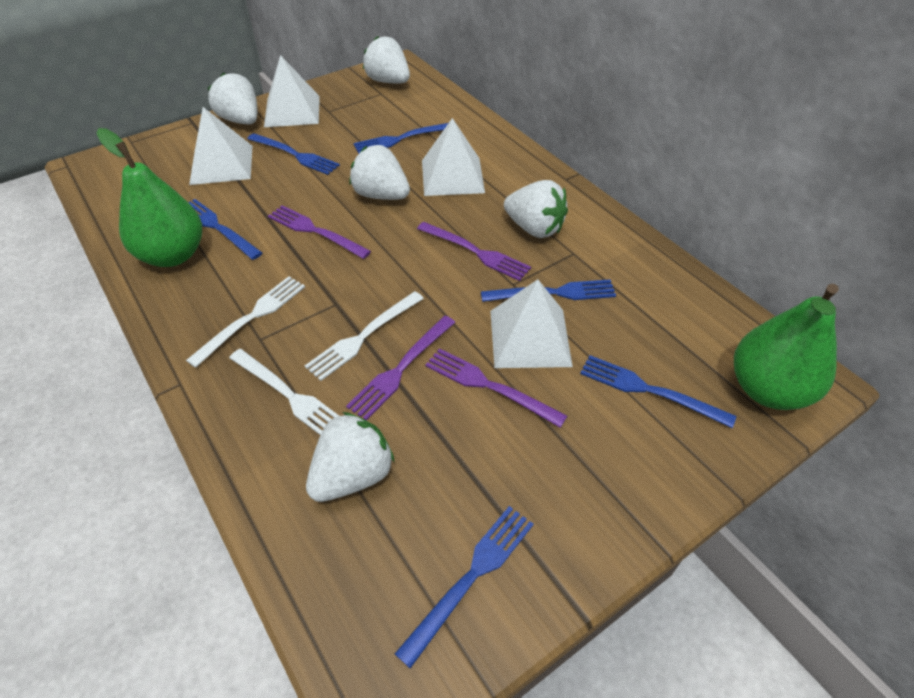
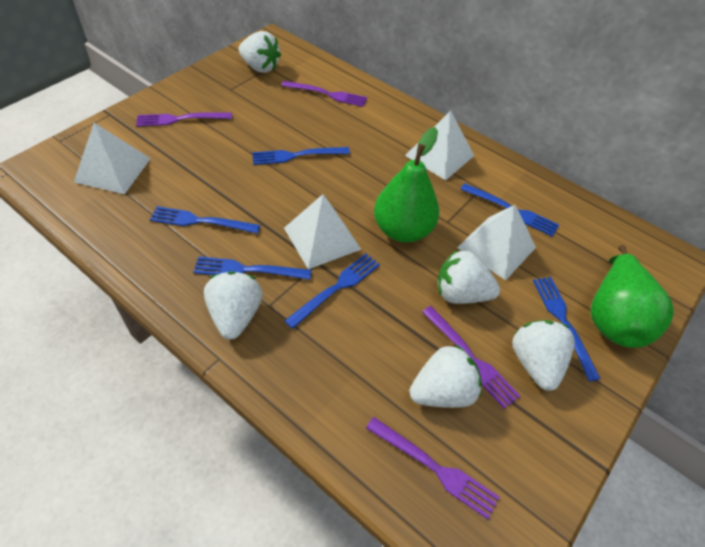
white fork: [186,276,305,368] [229,349,339,435] [305,291,424,381] = 3 -> none = 0

